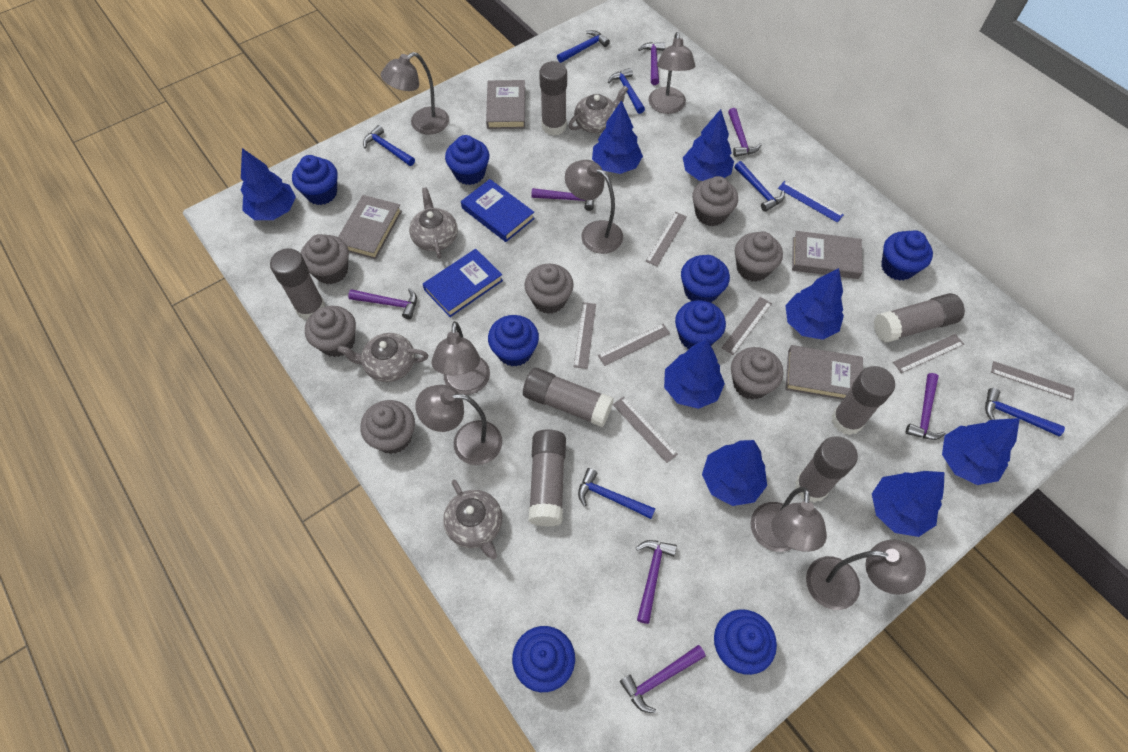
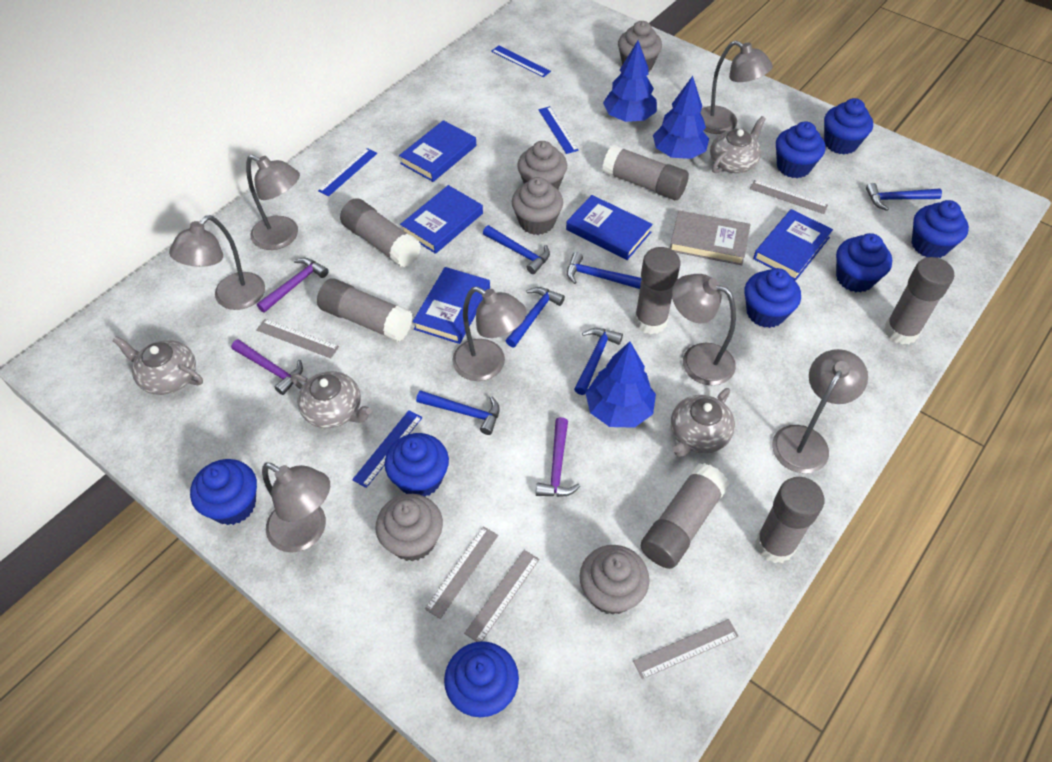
blue book: [423,249,503,317] [461,179,535,242] = 2 -> [399,120,476,182] [400,185,483,254] [413,267,490,344] [566,195,653,260] [753,209,833,281] = 5
blue ruler: [778,181,844,223] = 1 -> [318,148,377,196] [352,410,422,488] [491,46,551,77] [538,106,578,154] = 4
blue tree: [241,148,296,220] [592,100,643,174] [664,339,725,409] [683,109,734,181] [702,440,767,506] [785,268,844,340] [872,471,945,537] [942,418,1020,485] = 8 -> [586,341,656,428] [603,40,657,122] [653,76,709,159] = 3
grey book: [338,195,402,259] [486,80,525,129] [786,345,863,400] [792,231,863,279] = 4 -> [670,211,751,265] = 1
grey cupcake: [301,234,349,284] [305,306,356,357] [360,400,415,454] [525,264,574,314] [692,176,738,226] [731,347,783,400] [735,232,783,282] = 7 -> [376,494,443,561] [512,177,563,235] [517,141,567,189] [580,545,649,615] [618,21,662,71] = 5
grey ruler: [574,302,596,369] [598,324,670,366] [613,396,678,463] [646,212,687,266] [722,297,772,355] [893,334,964,373] [991,361,1075,401] = 7 -> [256,319,339,358] [425,526,498,619] [464,550,539,642] [633,619,739,679] [750,180,828,214] = 5
purple hammer: [348,288,417,319] [531,188,594,211] [620,645,706,713] [636,540,677,624] [638,42,665,85] [728,108,761,157] [906,373,946,440] = 7 -> [231,339,303,395] [257,258,328,313] [536,417,580,497] = 3

